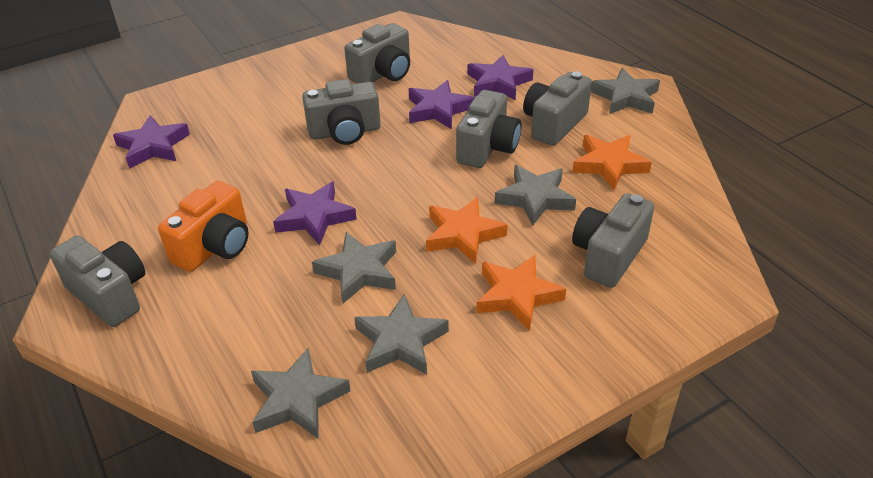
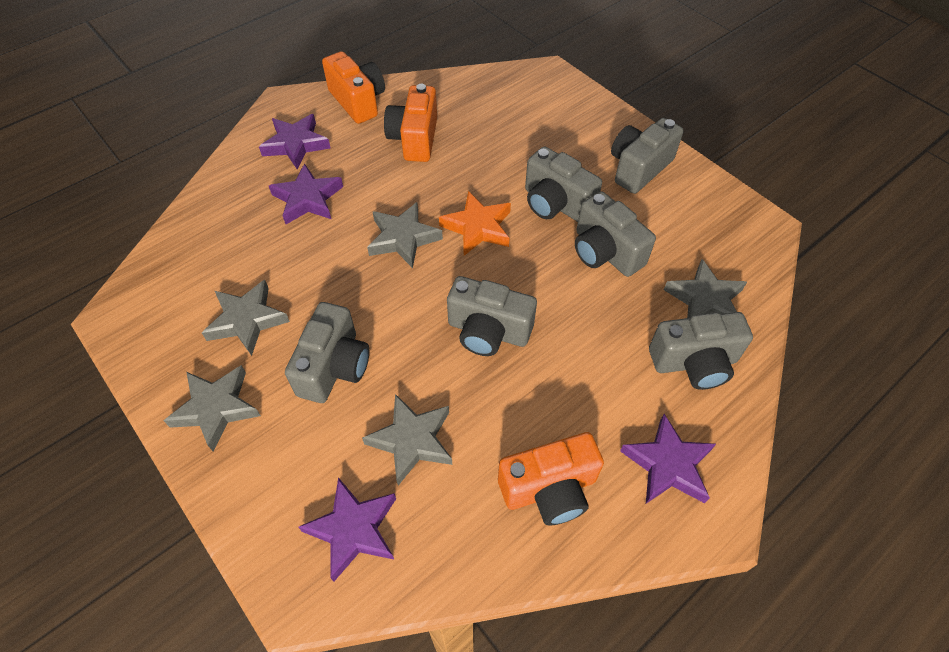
orange camera: [158,181,249,272] = 1 -> [322,51,385,124] [384,84,437,162] [498,432,604,525] = 3
orange star: [426,197,508,264] [476,255,566,331] [572,135,652,190] = 3 -> [439,191,511,256] = 1

